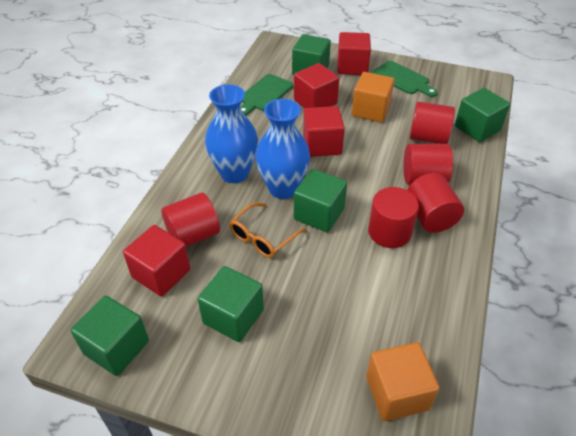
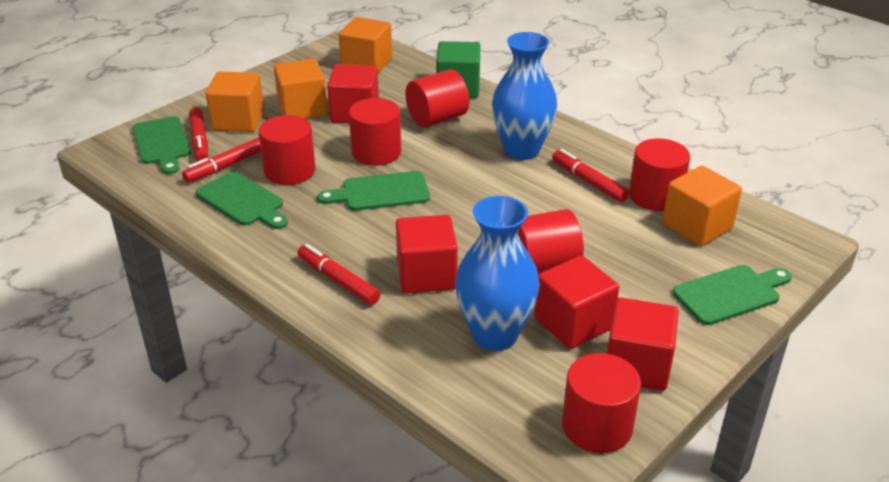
green cube: [70,296,149,376] [197,266,264,342] [292,34,331,75] [294,169,347,232] [455,88,510,142] = 5 -> [436,41,481,98] = 1
green cutting board: [240,74,293,116] [372,61,438,97] = 2 -> [132,116,191,174] [196,171,288,229] [318,171,430,211] [673,265,792,325] = 4
orange cube: [352,72,395,122] [366,342,440,421] = 2 -> [206,71,264,132] [274,59,327,119] [339,17,392,73] [662,166,742,246] = 4
orange glasses: [229,203,306,258] = 1 -> none = 0
red cylinder: [161,193,220,247] [368,187,419,248] [403,144,453,185] [407,173,464,233] [410,102,455,144] = 5 -> [258,115,315,185] [349,98,401,166] [405,69,469,127] [518,209,584,274] [562,353,641,453] [629,138,690,211] = 6
red marker: none = 0 -> [182,137,261,182] [189,107,208,161] [298,244,380,305] [552,149,629,202] = 4

